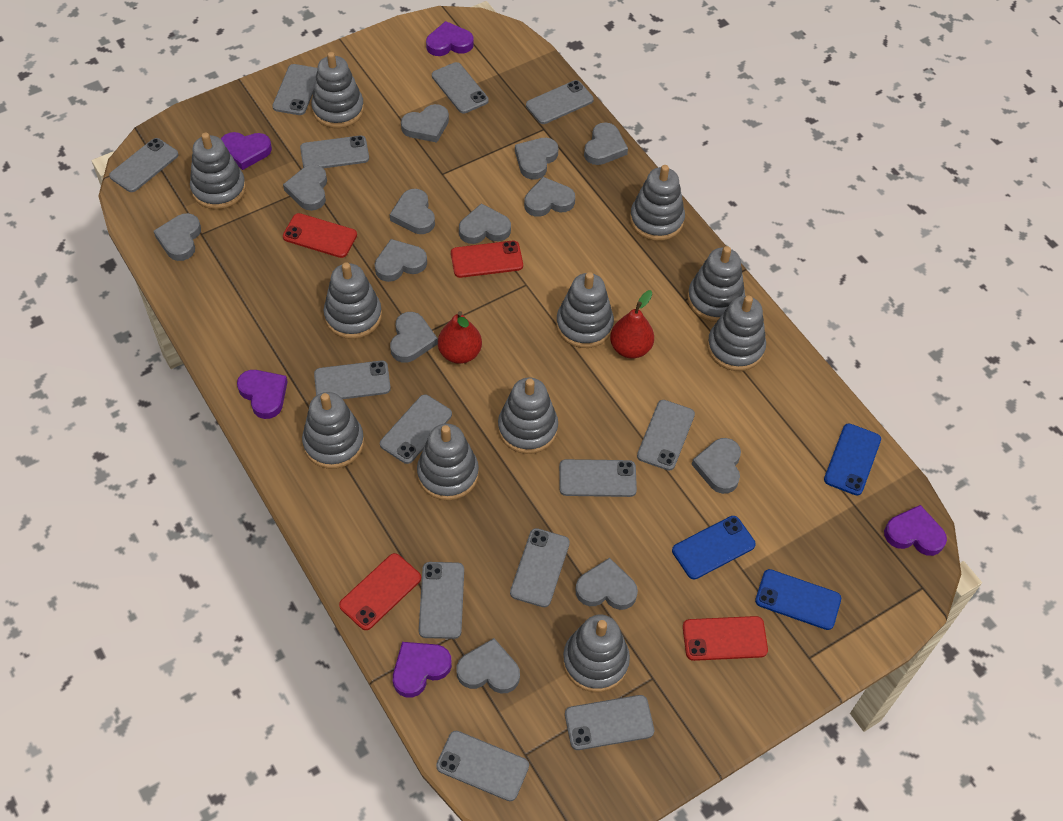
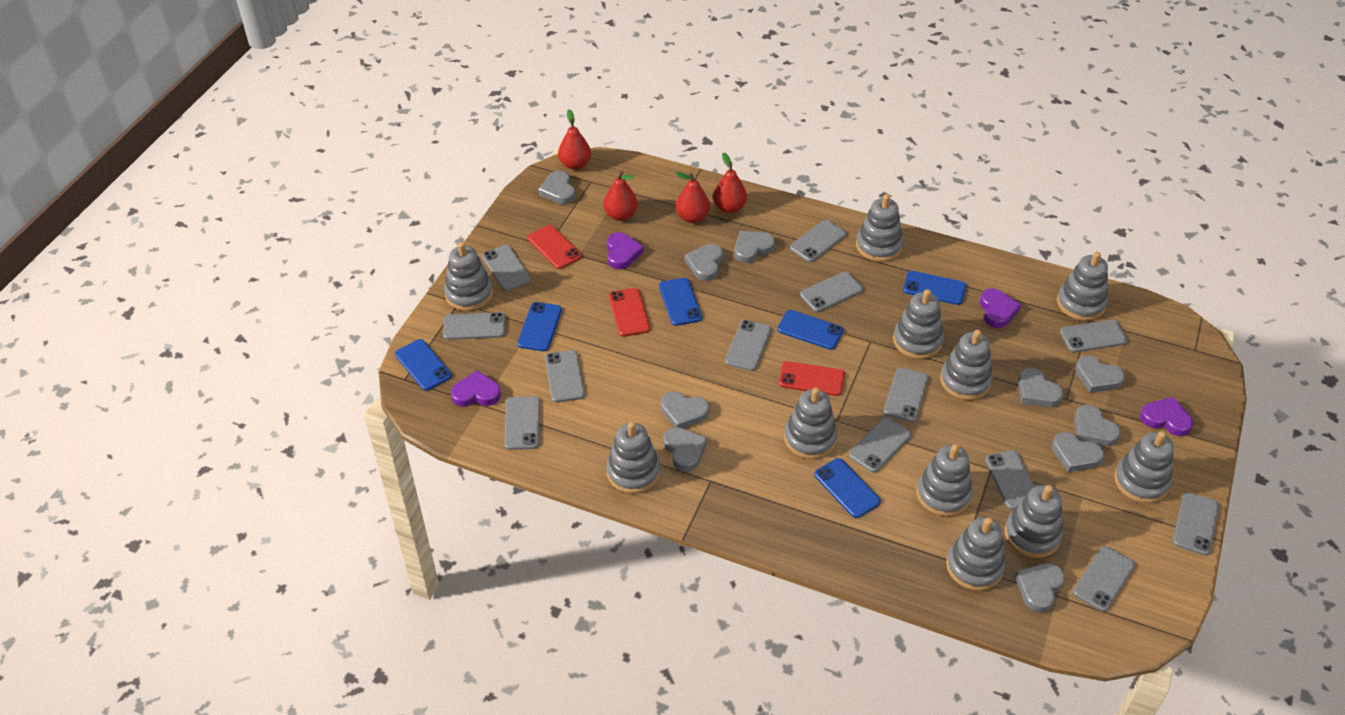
blue phone: [672,516,756,579] [755,569,841,630] [824,423,881,495] = 3 -> [395,339,452,391] [517,302,562,351] [659,278,702,326] [777,310,844,350] [814,458,881,518] [903,271,966,305] = 6
grey heart: [154,213,201,261] [283,165,327,211] [375,239,427,282] [390,189,435,234] [390,312,438,363] [401,104,449,143] [457,638,520,693] [459,203,511,244] [515,138,559,180] [524,177,575,217] [575,558,638,610] [584,122,628,165] [692,438,741,494] = 13 -> [538,171,575,205] [661,392,709,428] [663,427,707,472] [685,244,723,281] [734,231,775,263] [1015,563,1065,613] [1018,368,1064,407] [1052,432,1105,472] [1074,405,1121,446] [1075,355,1125,393] = 10
purple heart: [221,132,272,170] [237,370,288,419] [393,642,452,698] [426,21,474,56] [884,505,947,556] = 5 -> [451,370,501,407] [607,232,644,269] [980,288,1021,328] [1140,397,1193,436] = 4
red pear: [438,311,482,364] [610,290,654,359] = 2 -> [558,110,591,170] [603,171,638,221] [675,172,710,223] [713,153,747,213] = 4
red phone: [283,213,357,258] [339,553,421,630] [451,241,523,278] [683,616,768,661] = 4 -> [528,225,582,269] [609,288,650,337] [779,361,845,396] = 3

